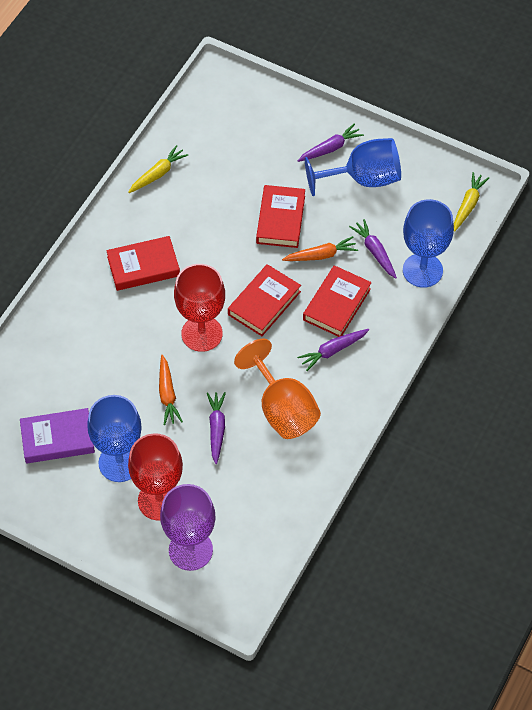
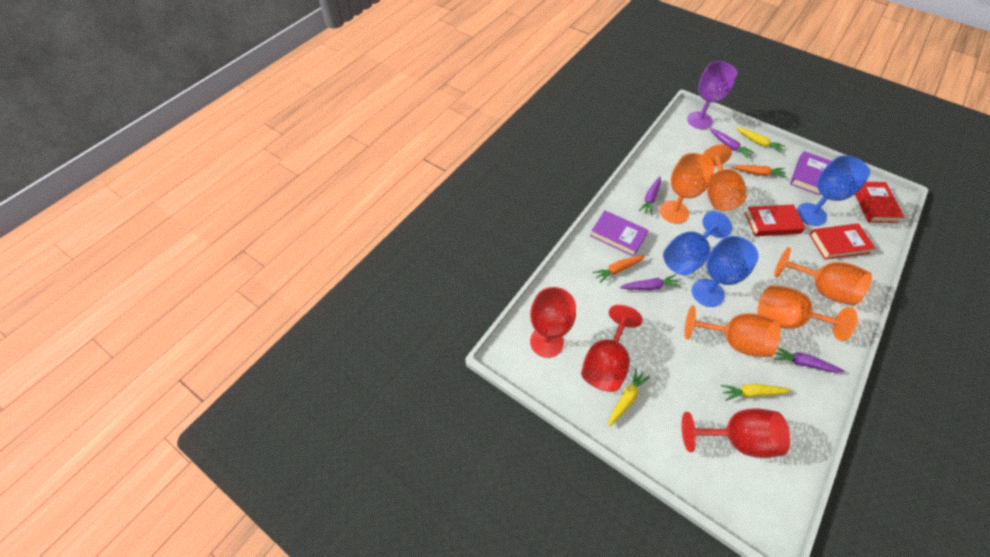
orange goblet: [234,339,321,439] = 1 -> [660,153,715,224] [684,305,781,357] [703,144,746,211] [757,285,858,341] [774,247,872,305] = 5
purple book: [20,408,95,463] = 1 -> [590,210,648,257] [790,151,832,195] = 2
red book: [106,236,180,291] [228,264,301,336] [256,185,305,248] [303,265,372,337] = 4 -> [744,204,806,236] [809,223,876,260] [855,182,904,223] = 3
red goblet: [128,433,183,521] [174,264,225,352] = 2 -> [530,287,576,358] [581,305,643,392] [682,409,790,458] = 3
yellow carrot: [128,145,189,193] [454,172,489,231] = 2 -> [608,368,650,427] [721,384,791,401] [736,128,785,153] = 3

